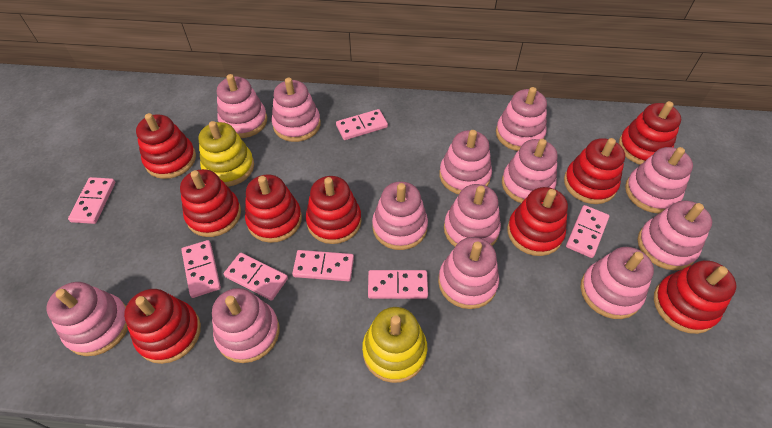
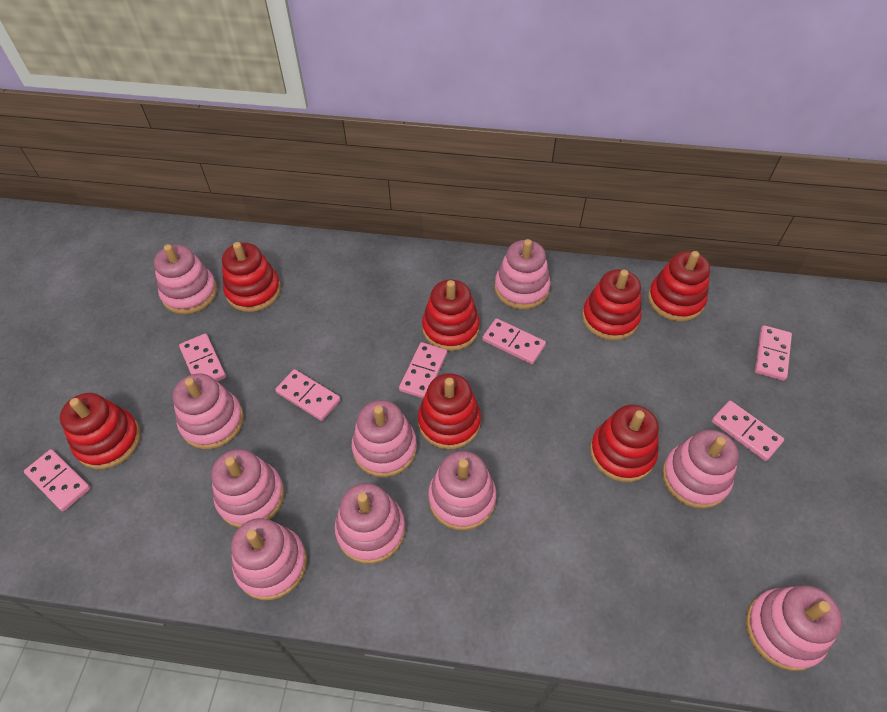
pink stacking toy: [46,282,128,356] [212,288,279,363] [217,74,267,138] [272,78,321,142] [372,181,428,250] [438,237,499,309] [439,130,492,194] [444,184,501,246] [496,87,547,151] [502,139,558,203] [581,247,654,319] [625,147,693,213] [638,201,712,270] = 13 -> [154,244,217,314] [173,374,244,449] [211,449,284,528] [231,518,307,600] [335,483,405,564] [352,400,417,477] [428,451,496,530] [495,239,551,309] [662,430,739,509] [746,586,843,671] = 10
red stacking toy: [124,289,201,364] [136,113,196,179] [180,169,241,237] [245,174,302,243] [306,176,362,244] [507,187,568,256] [564,138,625,204] [619,101,681,165] [654,260,737,334] = 9 -> [60,393,140,469] [222,242,281,312] [418,373,481,449] [422,280,480,351] [582,269,642,341] [590,405,659,482] [648,251,710,322] = 7
yellow stacking toy: [198,121,254,187] [362,307,427,383] = 2 -> none = 0

